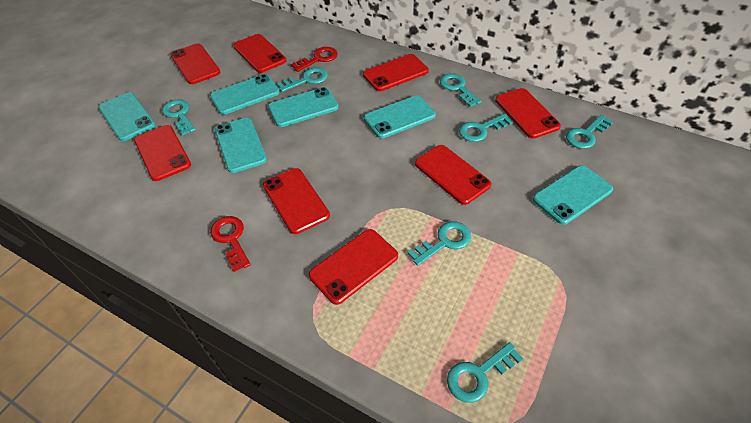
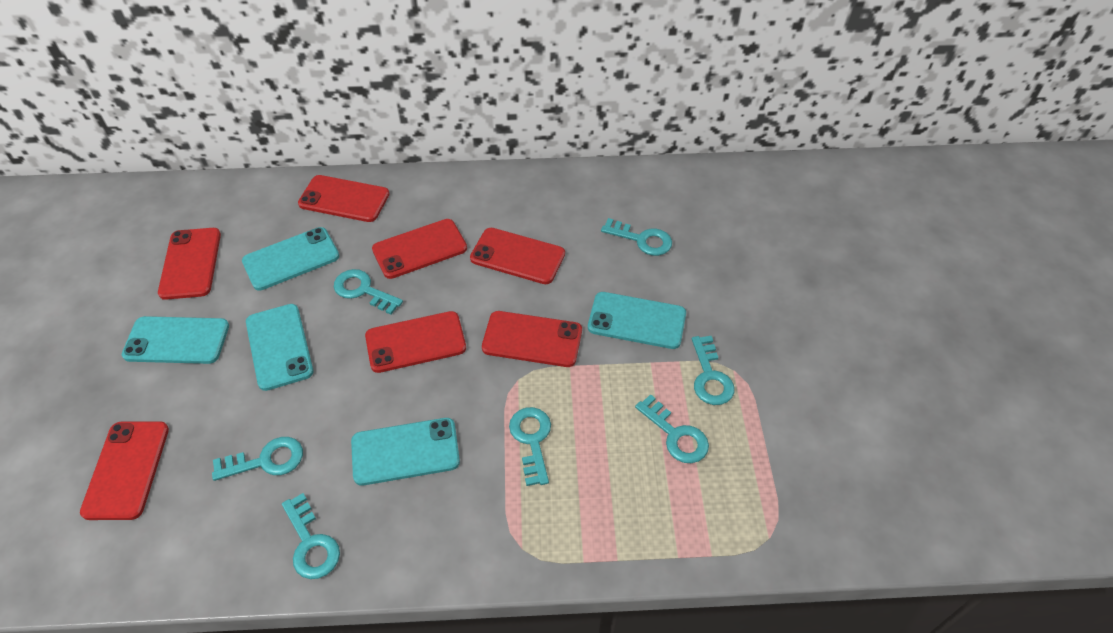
red key: [211,216,251,272] [291,47,338,72] = 2 -> none = 0
red phone: [134,125,191,181] [170,44,221,84] [233,34,287,73] [263,168,330,234] [309,229,398,305] [363,54,429,91] [415,145,492,205] [495,88,561,139] = 8 -> [80,421,169,520] [158,228,221,300] [298,175,389,222] [365,311,466,373] [372,219,467,279] [470,228,565,284] [482,311,582,367] = 7
turquoise phone: [98,92,156,141] [210,74,280,115] [215,118,267,173] [268,87,339,127] [364,95,436,139] [533,165,613,225] = 6 -> [122,316,229,364] [242,227,339,290] [246,304,313,391] [351,418,460,486] [588,292,686,349] = 5

